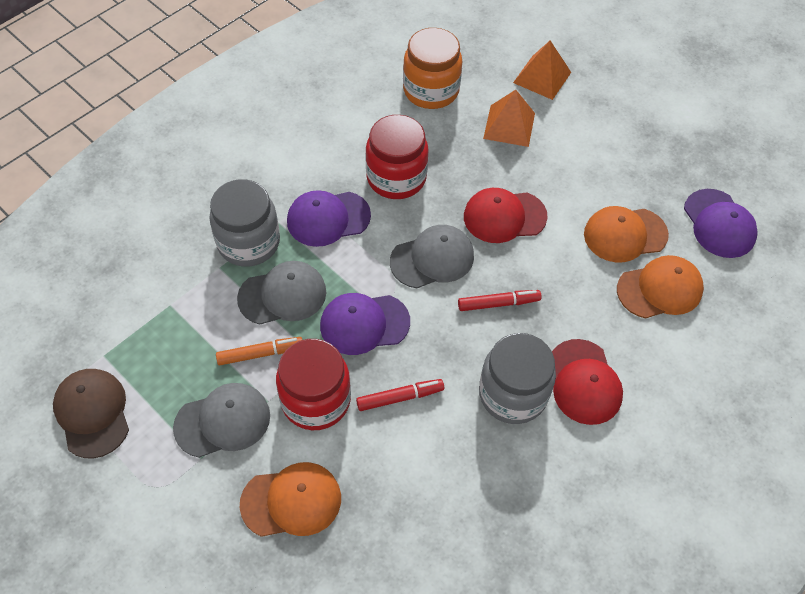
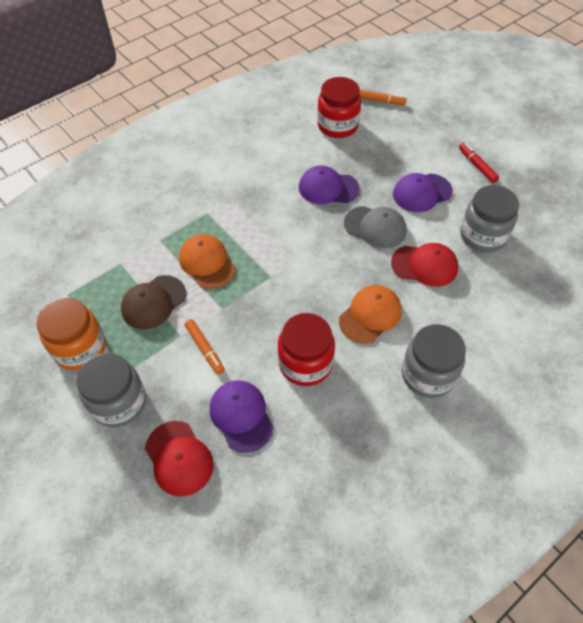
grey cap: [173,383,270,458] [237,261,326,325] [390,225,474,288] = 3 -> [344,206,407,248] = 1
grey jar: [209,179,280,267] [479,333,556,424] = 2 -> [76,353,146,427] [402,324,466,398] [460,185,519,252] = 3
orange cap: [240,462,341,537] [584,206,669,263] [617,255,704,319] = 3 -> [179,234,236,289] [339,285,402,344] = 2
orange marker: [216,337,302,365] = 1 -> [185,319,225,375] [360,90,407,105] = 2
orange pyramid: [483,90,535,147] [513,41,571,100] = 2 -> none = 0
red marker: [356,379,444,411] [458,290,542,311] = 2 -> [459,143,499,183] = 1

